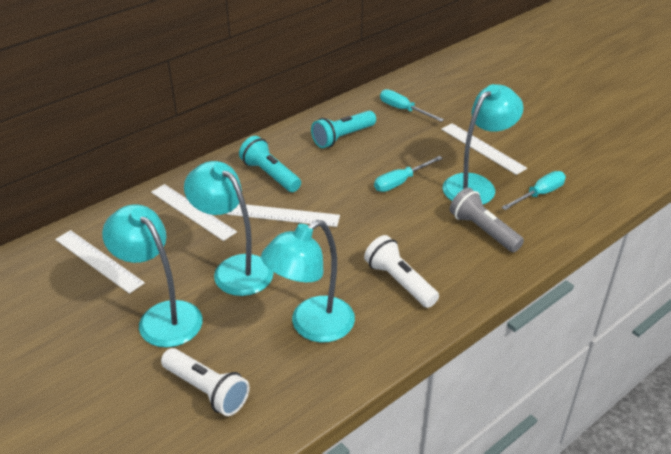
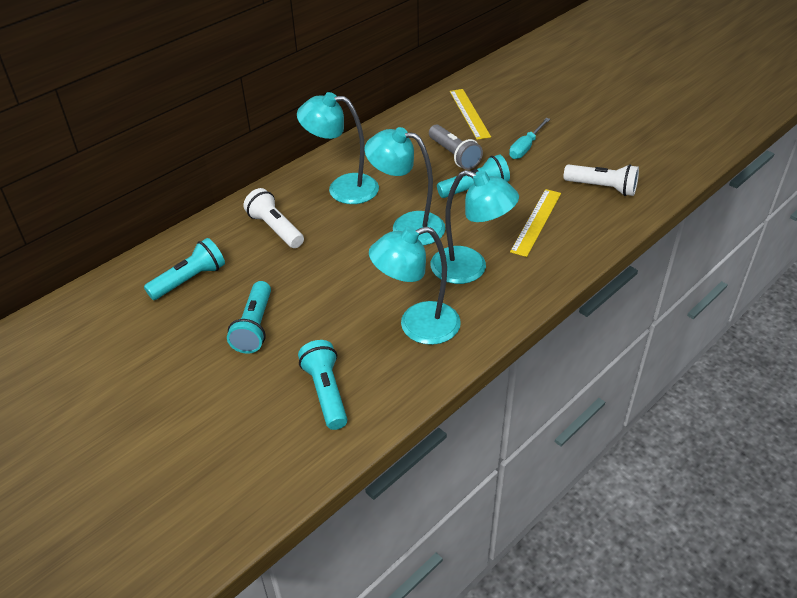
turquoise flashlight: [239,136,301,192] [311,111,376,148] = 2 -> [144,238,225,300] [227,281,271,354] [298,340,348,430] [437,154,510,198] = 4
turquoise screwdriver: [374,156,443,192] [380,89,444,122] [501,171,566,210] = 3 -> [509,118,550,159] = 1
white ruler: [55,230,145,294] [151,184,237,241] [227,204,340,227] [441,123,527,175] = 4 -> none = 0
yellow ruler: none = 0 -> [450,89,491,140] [510,189,561,257] = 2

